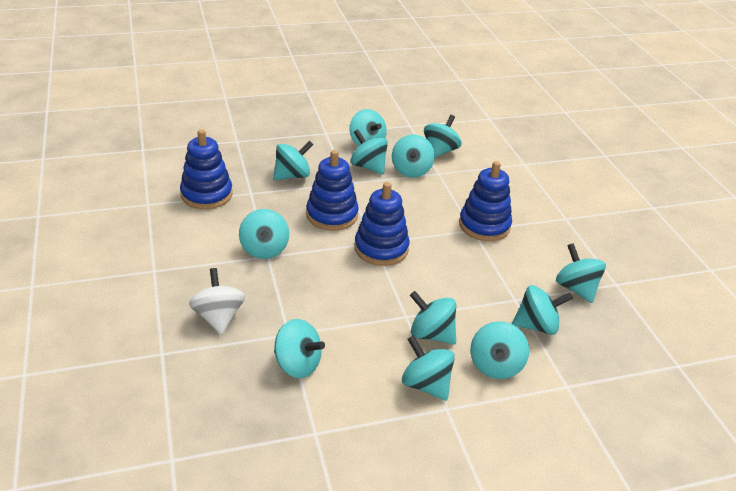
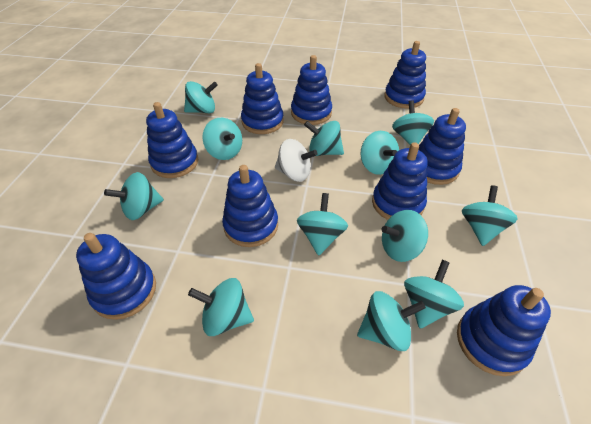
blue stacking toy: [180,129,233,209] [306,150,359,231] [354,182,409,266] [459,161,512,241] = 4 -> [76,233,156,320] [146,102,198,178] [222,165,278,247] [241,63,284,134] [291,55,332,125] [372,142,428,220] [384,41,426,109] [419,108,466,185] [457,285,551,376] = 9

